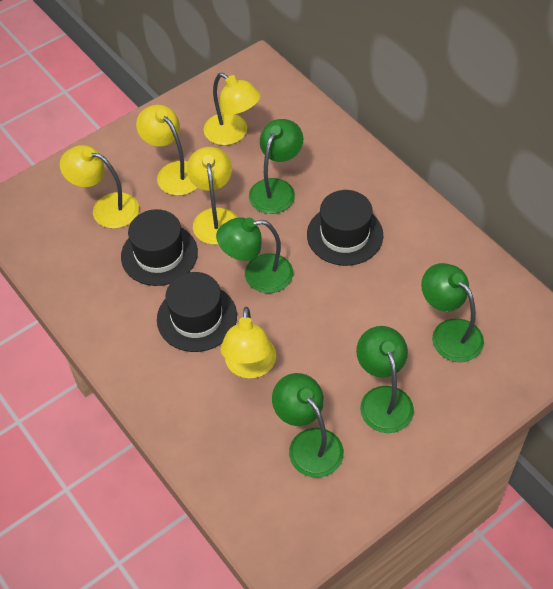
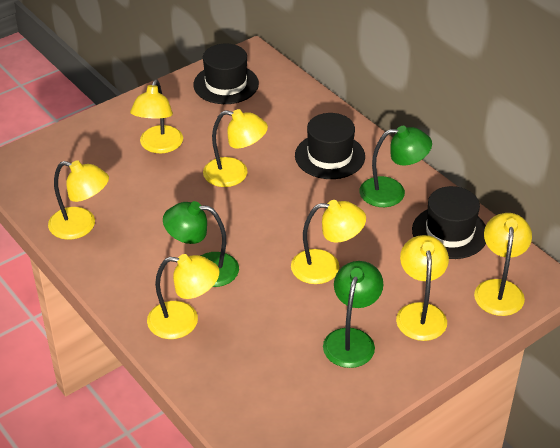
green lamp: [216,217,293,293] [249,119,303,214] [272,373,344,478] [356,326,414,433] [421,263,484,362] = 5 -> [163,201,239,287] [323,261,383,368] [359,126,432,207] = 3
yellow lamp: [60,145,139,229] [136,105,197,196] [187,147,238,245] [204,73,261,145] [220,307,276,379] = 5 -> [48,160,109,240] [130,79,183,153] [147,254,219,339] [203,109,268,187] [291,200,366,284] [396,235,449,341] [474,213,532,316] = 7

